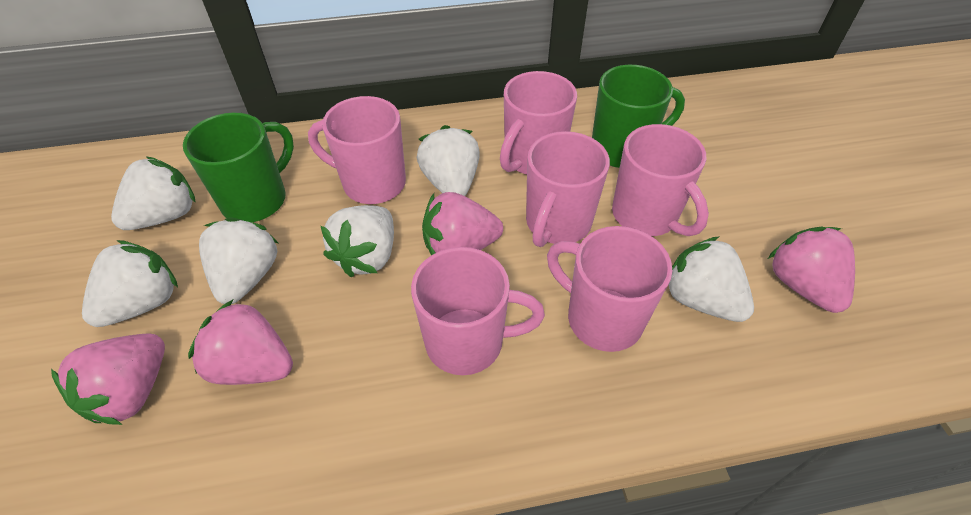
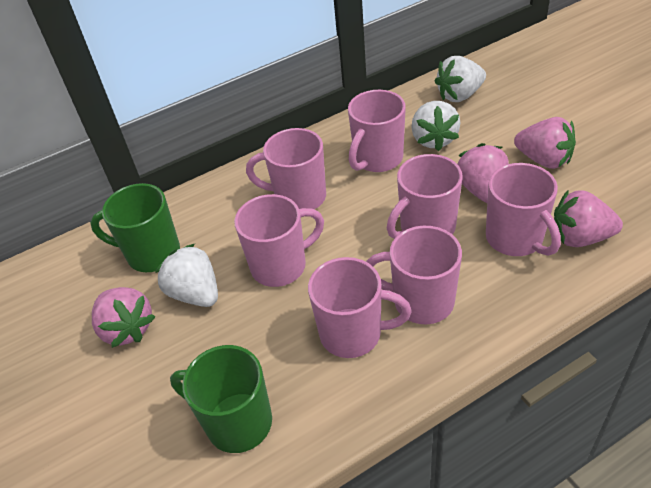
pink mug: [308,96,406,204] [411,247,545,375] [500,71,577,174] [526,131,610,247] [547,226,672,352] [612,124,709,236] = 6 -> [234,194,324,287] [246,128,326,209] [308,257,412,358] [348,90,406,172] [366,226,462,324] [387,154,463,239] [486,163,561,256] = 7
white strawberry: [82,240,178,327] [111,156,196,230] [199,217,278,304] [321,205,394,277] [417,125,480,196] [669,236,754,322] = 6 -> [155,244,218,307] [411,101,461,151] [435,56,486,102] = 3

